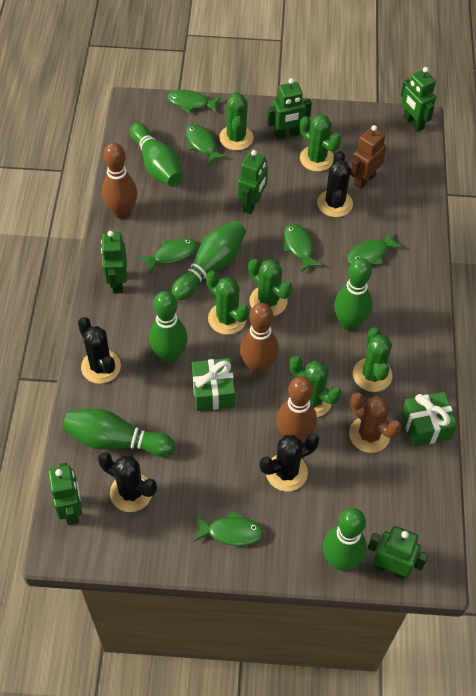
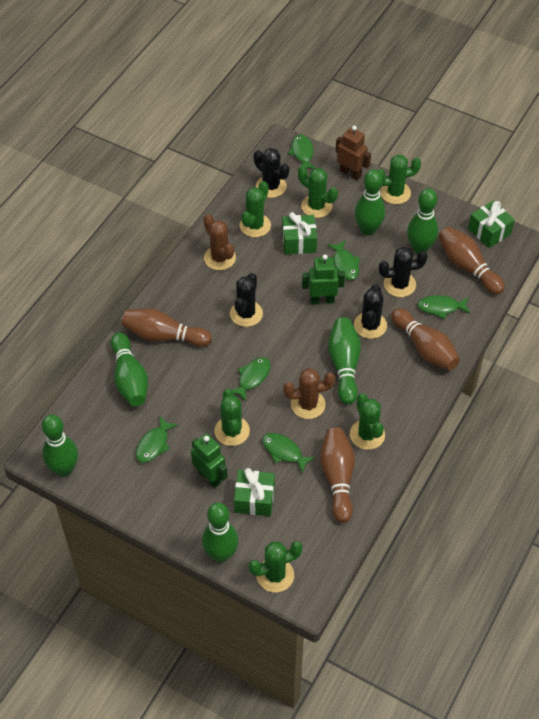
brown bowling pin: [102,142,137,219] [240,303,279,374] [276,376,317,442] = 3 -> [122,308,212,347] [320,427,355,523] [391,308,460,370] [438,226,505,295] = 4
brown cactus: [349,393,402,453] = 1 -> [204,214,236,270] [283,368,335,419] = 2
green gift: [192,358,235,411] [401,392,457,447] = 2 -> [234,468,275,516] [282,212,317,254] [468,201,515,248] = 3
green robot: [48,463,82,525] [101,231,127,294] [238,150,268,214] [267,78,312,140] [368,526,428,579] [401,67,436,132] = 6 -> [191,433,228,488] [302,254,345,304] = 2

